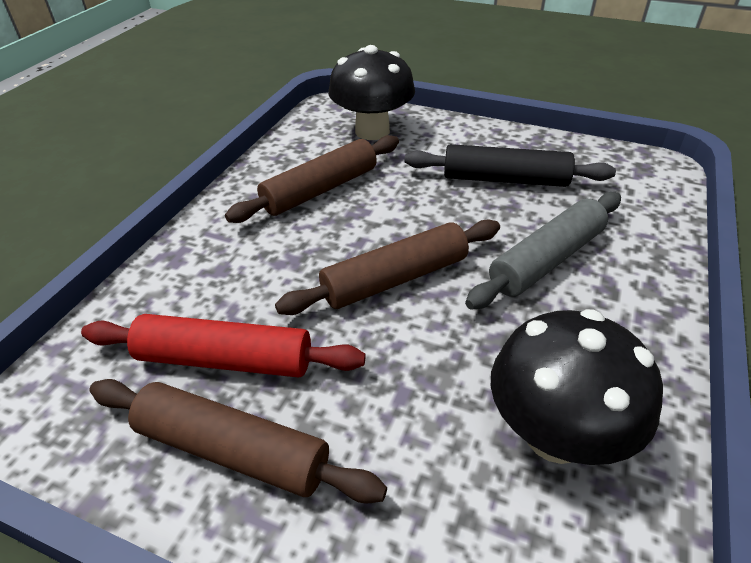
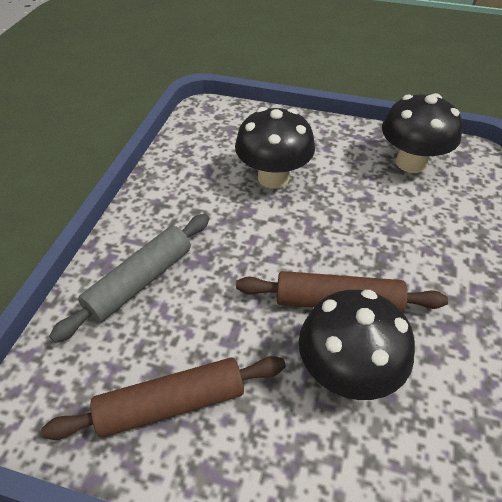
black mushroom: [328,45,415,140] [491,309,663,465] = 2 -> [235,107,315,189] [299,290,415,400] [382,93,462,173] = 3
black rolling pin: [405,144,616,187] = 1 -> none = 0
brown rolling pin: [89,379,387,504] [225,135,399,223] [275,219,500,315] = 3 -> [41,356,286,440] [236,271,448,313] = 2
red rolling pin: [81,314,366,377] = 1 -> none = 0

